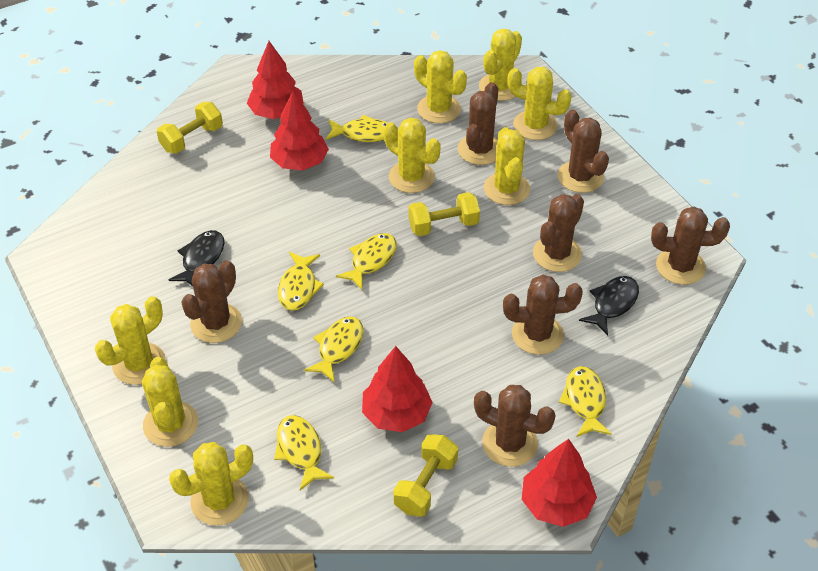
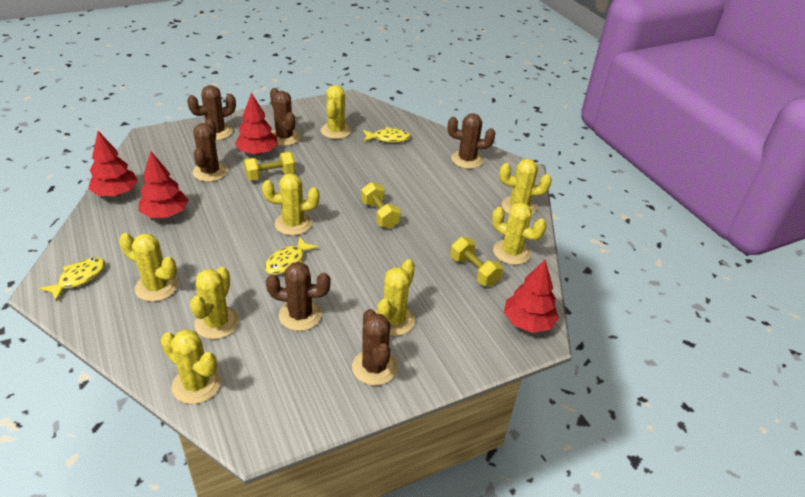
black fish: [169,230,224,286] [579,276,639,336] = 2 -> none = 0
brown cactus: [181,260,242,343] [458,82,498,165] [474,385,556,467] [503,275,583,355] [533,194,584,272] [558,110,609,193] [651,206,730,285] = 7 -> [187,85,236,140] [192,119,228,182] [266,262,331,331] [270,88,300,146] [352,309,398,386] [448,113,495,169] = 6
yellow fish: [274,415,334,490] [278,252,324,311] [304,316,363,383] [326,115,388,142] [336,233,397,290] [559,366,612,437] = 6 -> [39,257,105,301] [264,237,318,275] [363,127,411,143] = 3

